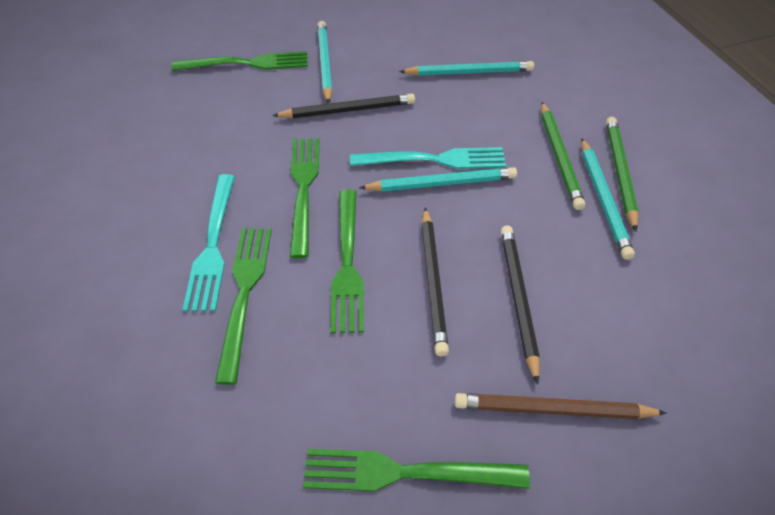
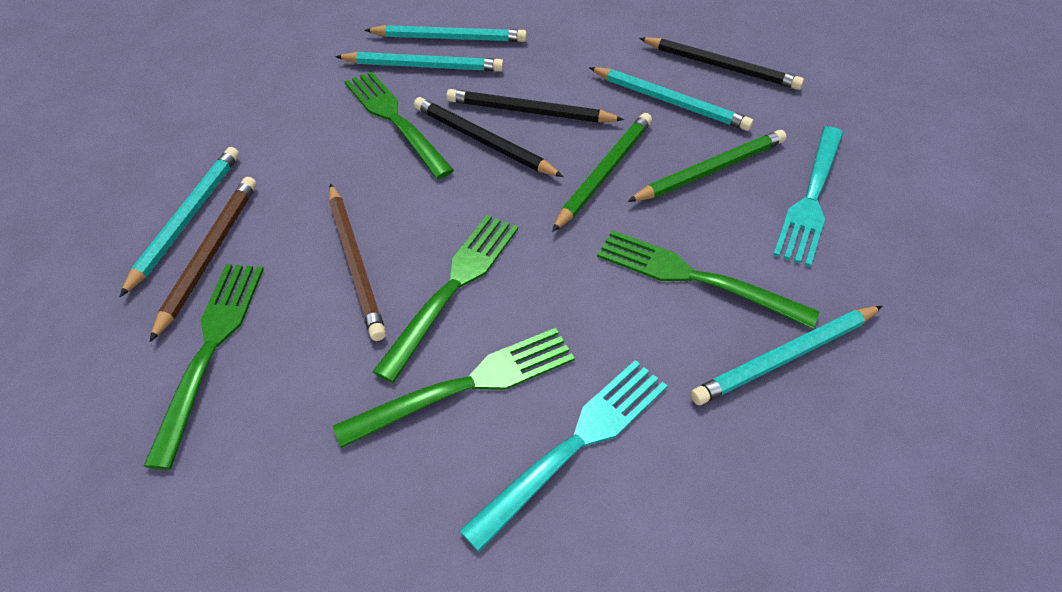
brown pencil: [455,393,666,419] = 1 -> [150,177,256,342] [329,184,386,341] = 2
turquoise pencil: [317,21,332,104] [359,167,517,191] [399,61,534,76] [581,138,635,260] = 4 -> [120,147,239,297] [335,52,504,72] [364,25,527,42] [589,67,754,131] [691,306,882,405] = 5

